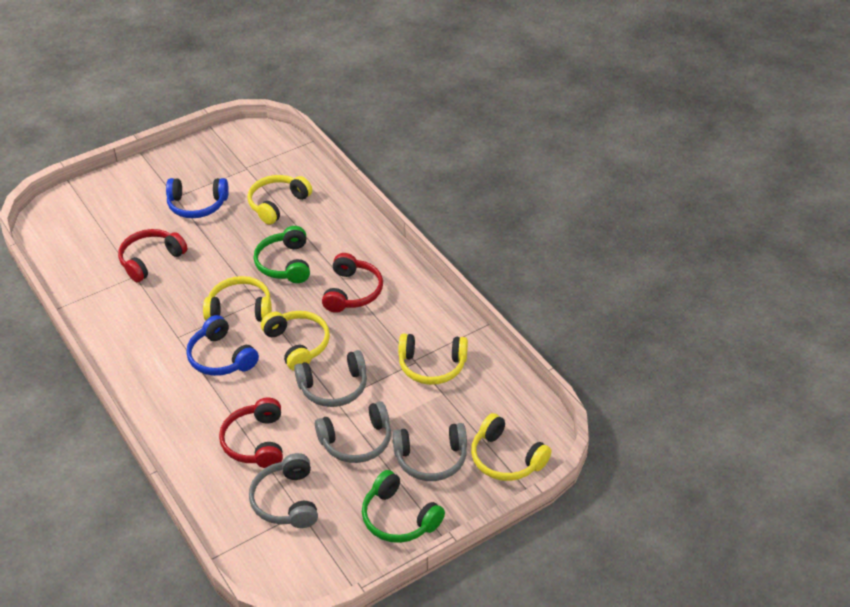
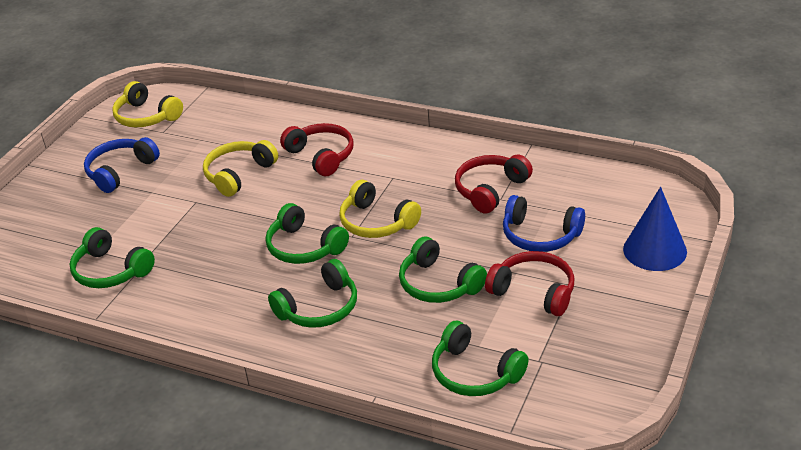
blue cone: none = 0 -> [623,187,687,271] = 1
green headphones: [254,226,310,283] [362,470,445,543] = 2 -> [70,227,155,288] [266,203,349,264] [268,259,357,328] [399,236,487,303] [432,321,529,396] = 5
grey headphones: [249,453,318,528] [294,350,367,407] [315,401,391,463] [392,423,467,481] = 4 -> none = 0
yellow headphones: [203,276,272,322] [247,175,312,225] [261,311,330,371] [398,333,468,385] [471,413,551,481] = 5 -> [112,81,183,127] [203,140,278,197] [339,180,421,238] = 3

